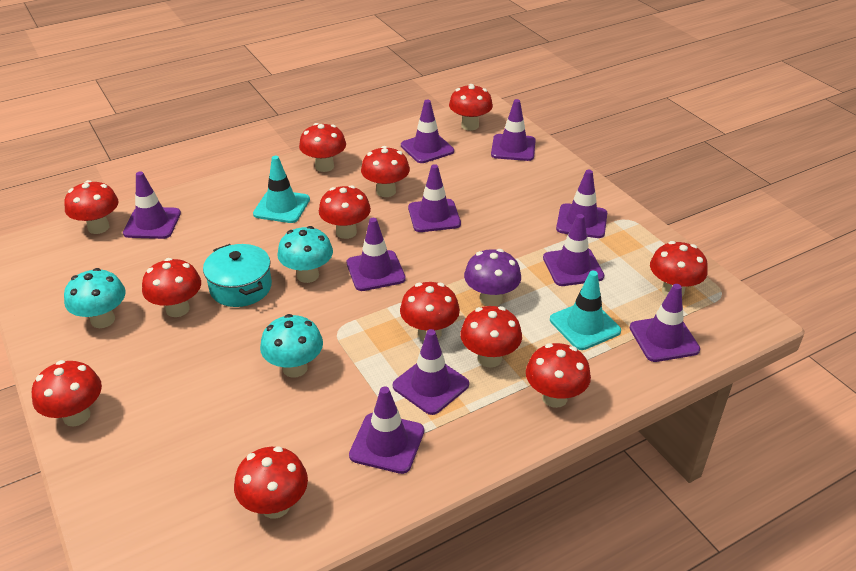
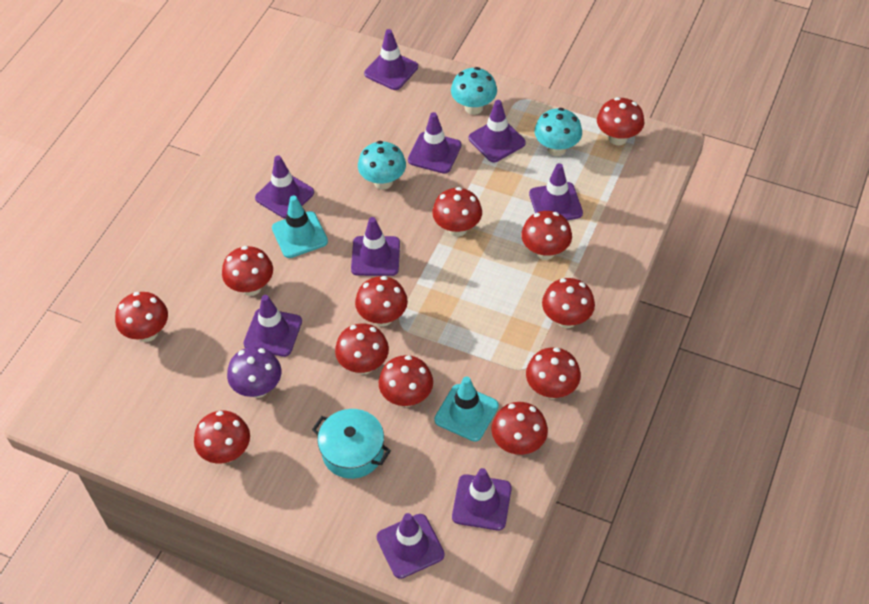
purple traffic cone: [123,171,181,239] [347,218,406,291] [349,387,424,474] [393,329,469,415] [401,100,454,163] [408,164,461,232] [491,99,536,161] [543,214,604,286] [556,170,607,238] [630,284,700,362] = 10 -> [243,295,302,357] [255,155,314,219] [351,217,400,276] [364,29,418,90] [377,513,445,579] [408,112,461,174] [452,468,512,530] [469,100,526,162] [529,163,583,220] = 9

